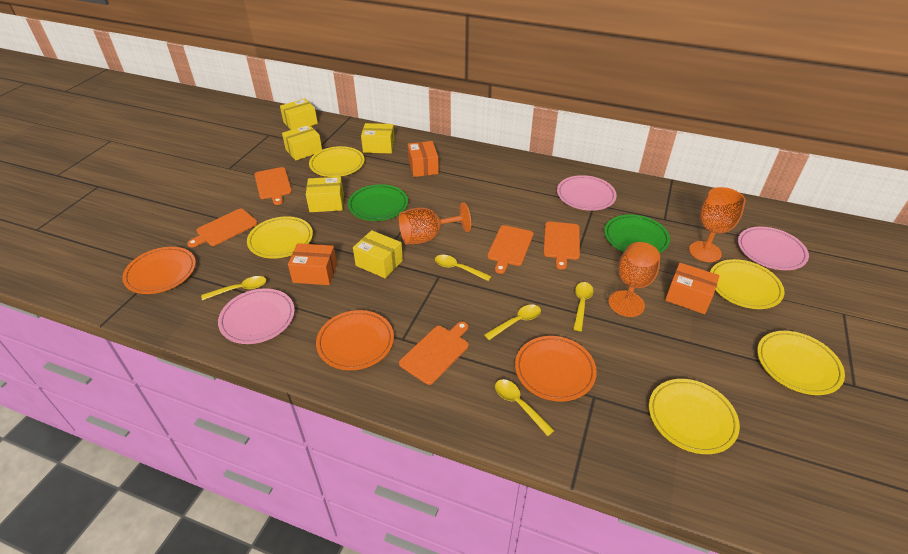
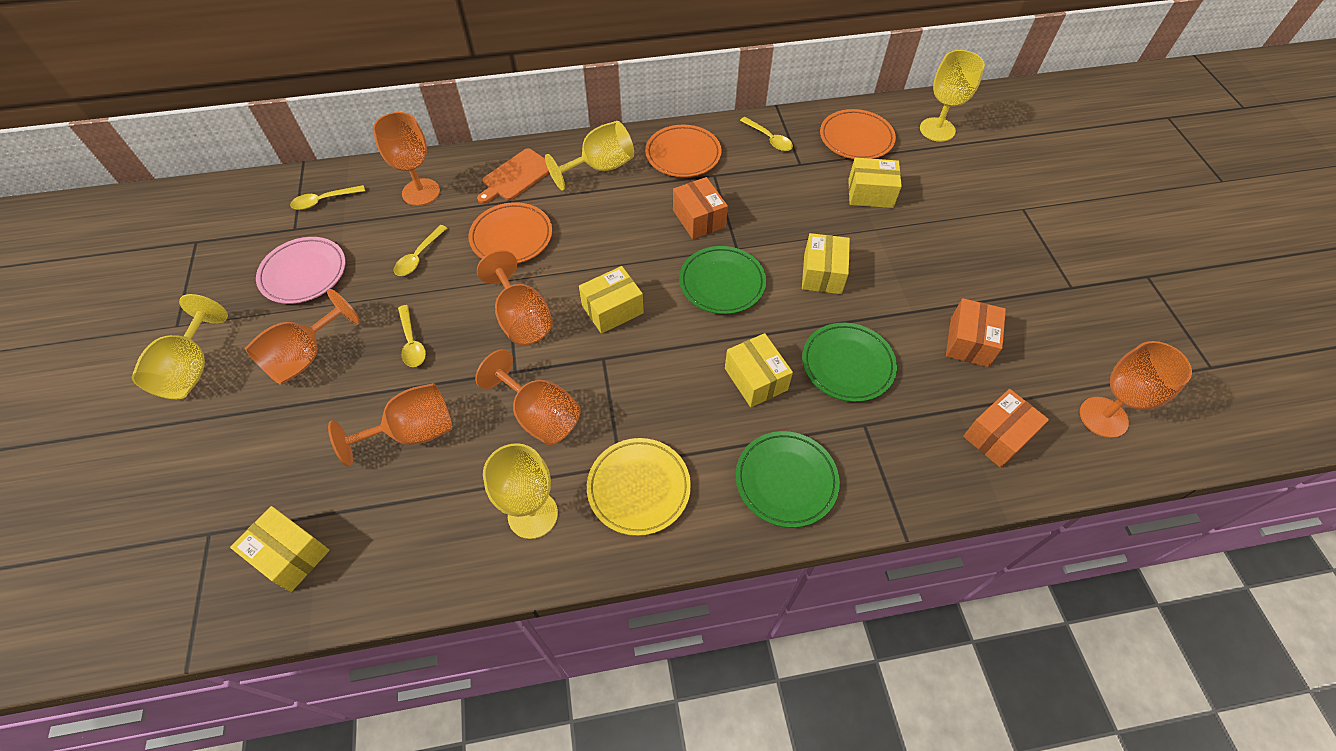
green plate: [348,184,408,221] [604,215,670,253] = 2 -> [679,246,766,314] [736,431,840,528] [802,323,897,402] = 3
orange cutting board: [187,209,258,248] [255,167,292,205] [399,321,469,385] [487,225,533,274] [543,222,580,270] = 5 -> [477,148,549,204] = 1
orange goblet: [399,202,471,244] [609,242,660,317] [689,187,746,262] = 3 -> [245,289,360,385] [328,383,452,466] [373,112,440,206] [475,349,581,445] [477,250,553,345] [1080,341,1192,438] = 6
pink plate: [218,288,295,344] [557,175,617,211] [738,227,809,270] = 3 -> [256,237,346,304] = 1
yellow goblet: none = 0 -> [131,294,228,399] [483,443,558,539] [545,121,634,190] [920,50,985,142] = 4
yellow plate: [247,216,313,259] [309,146,365,177] [649,379,740,454] [710,259,784,309] [757,331,845,395] = 5 -> [587,438,691,536] = 1
yellow spoon: [201,276,266,300] [435,255,491,281] [484,304,541,340] [495,379,554,436] [573,282,593,331] = 5 -> [290,185,365,210] [394,225,447,276] [398,305,426,367] [740,117,793,151] = 4

